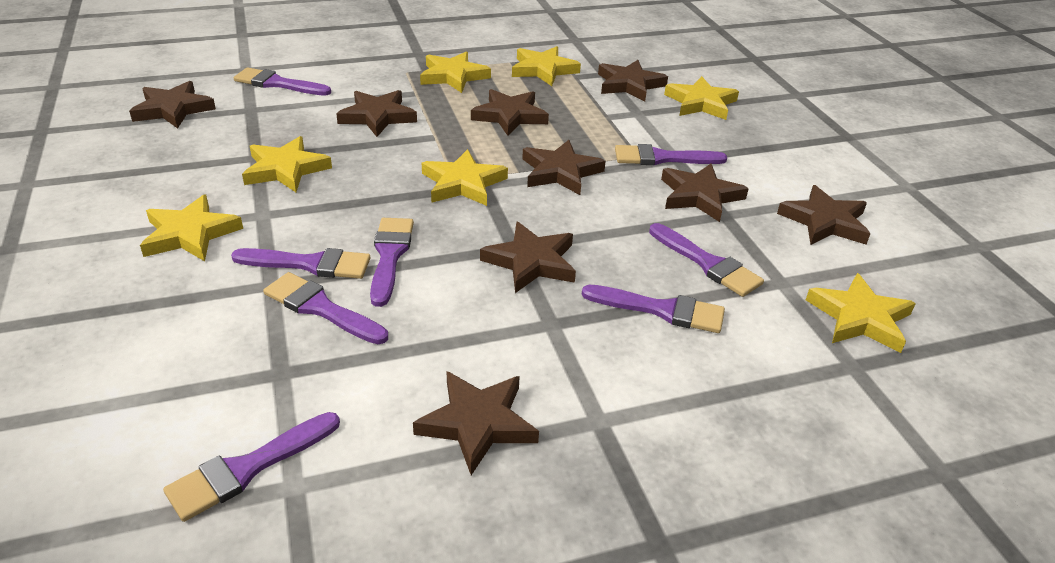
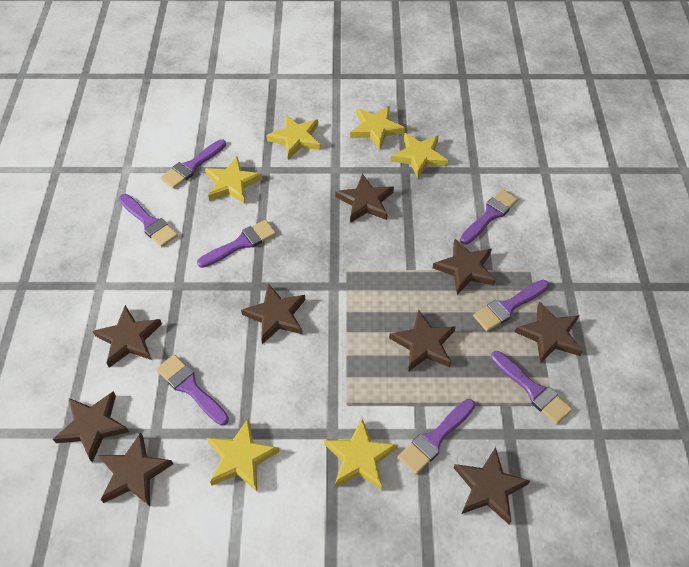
yellow star: [140,195,243,261] [242,136,332,192] [420,51,491,93] [422,149,508,206] [512,46,581,86] [664,76,739,120] [806,273,916,353] = 7 -> [205,157,262,204] [207,419,280,491] [266,114,321,160] [324,419,398,490] [350,106,405,150] [391,133,448,179] = 6

